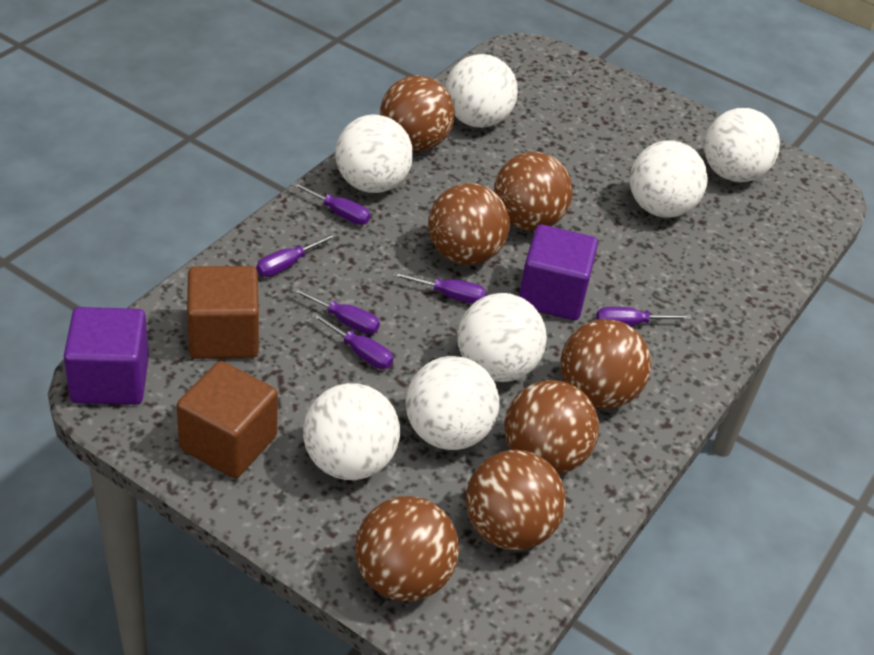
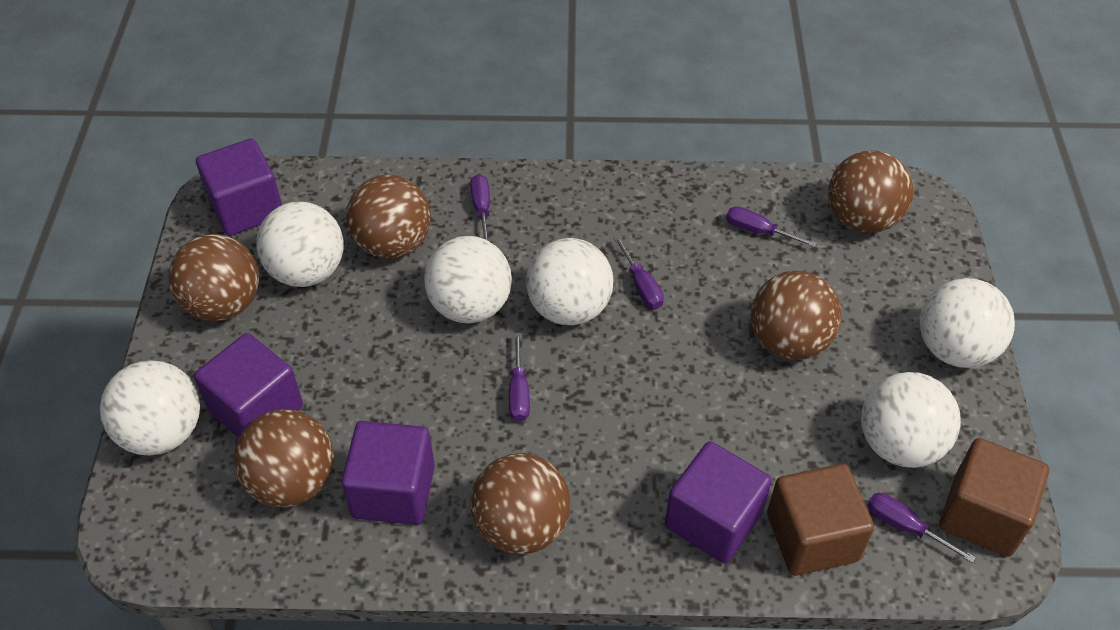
brown ball: [355,496,459,601] [380,75,455,151] [428,183,510,265] [466,450,566,550] [494,152,573,231] [504,380,599,474] [561,319,651,409] = 7 -> [168,234,259,321] [234,409,334,508] [346,175,431,259] [470,453,571,555] [751,271,842,360] [828,150,913,233] = 6
purple cube: [64,307,149,405] [519,224,598,320] = 2 -> [194,333,303,438] [196,138,282,236] [341,421,435,525] [665,441,772,564] = 4
purple screwdriver: [256,233,338,277] [291,182,371,225] [291,287,380,334] [311,312,393,369] [392,272,486,304] [596,307,691,326] = 6 -> [470,174,490,242] [509,333,530,422] [613,236,664,309] [726,206,817,247] [867,493,976,563] = 5
white ball: [303,383,400,480] [335,115,413,193] [406,356,499,450] [445,54,518,128] [458,293,547,382] [630,140,708,218] [704,108,780,182] = 7 -> [100,360,200,456] [257,202,344,287] [424,236,512,323] [526,238,613,325] [861,372,961,468] [920,278,1015,368] = 6

